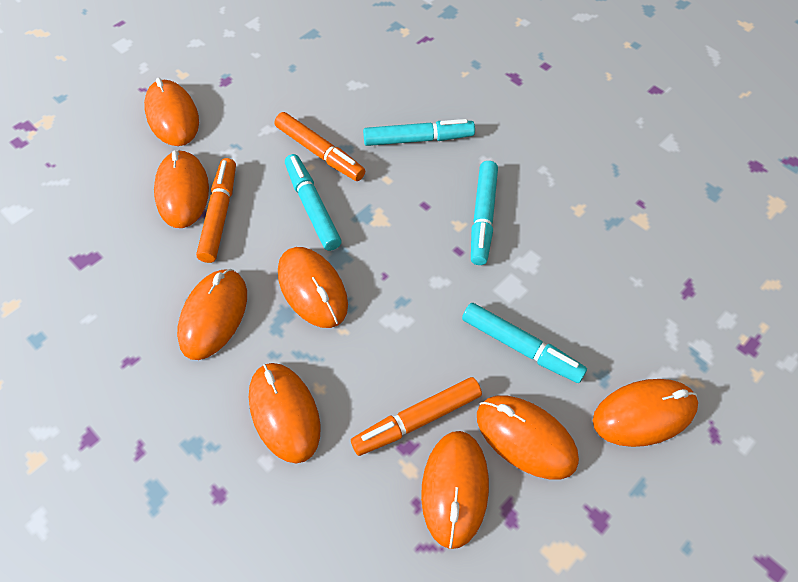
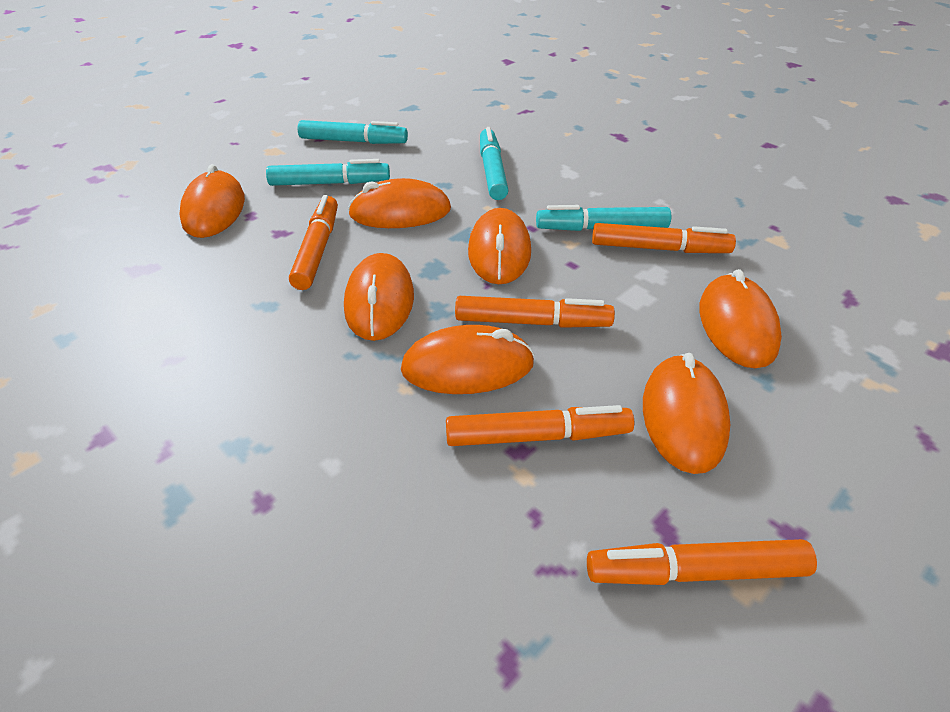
orange marker: [196,158,236,263] [275,112,365,181] [351,377,482,456] = 3 -> [289,195,338,290] [446,405,634,446] [455,296,615,328] [587,539,817,585] [592,223,736,253] = 5
orange mouse: [144,78,199,146] [154,150,209,228] [177,269,247,360] [249,363,321,464] [278,247,348,328] [421,431,489,549] [477,396,579,479] [593,379,698,447] = 8 -> [179,164,245,238] [344,253,414,341] [348,178,451,228] [401,325,535,394] [468,208,531,284] [643,353,731,474] [699,269,782,368] = 7

